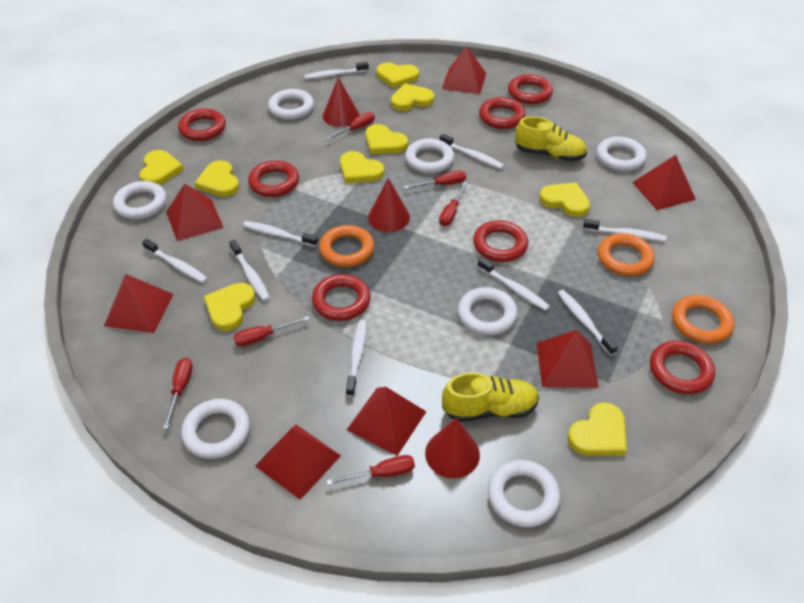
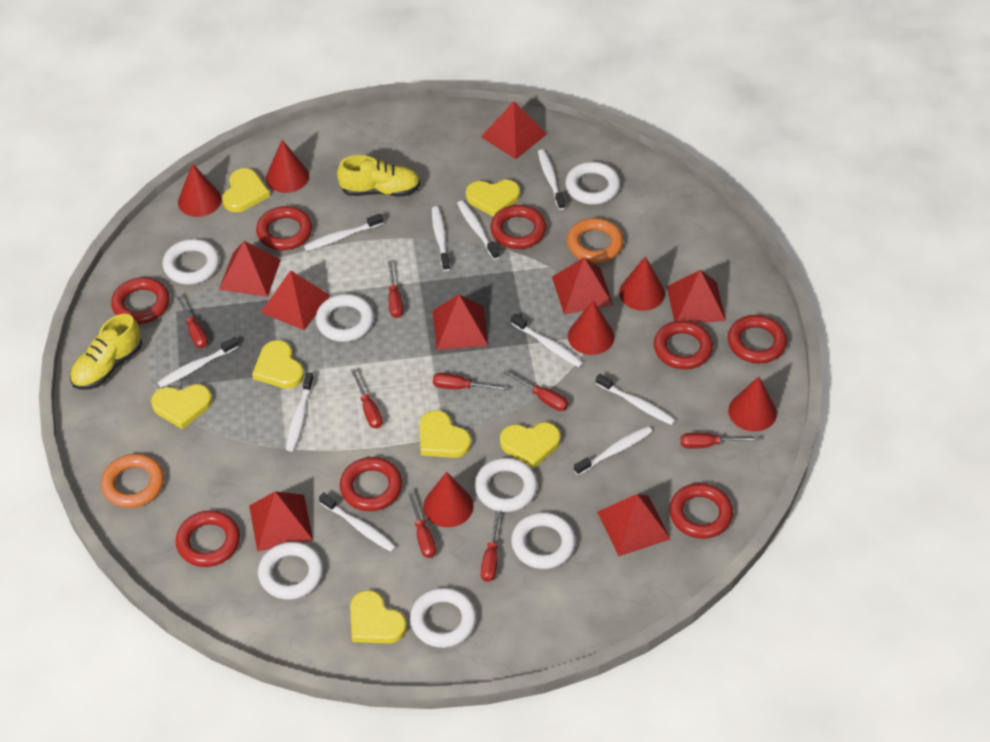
orange ring: [319,225,374,267] [598,233,655,276] [672,295,734,344] = 3 -> [101,454,164,508] [567,218,623,263] = 2
red cone: [323,77,359,127] [368,178,410,232] [425,418,480,479] = 3 -> [178,163,222,217] [266,140,309,193] [423,472,474,527] [568,300,614,355] [619,256,665,311] [728,376,777,432] = 6
red pyramid: [104,274,173,333] [166,184,224,241] [255,425,341,500] [347,387,426,456] [442,46,486,94] [537,330,599,388] [632,155,696,210] = 7 -> [219,241,281,297] [249,491,313,552] [260,270,331,330] [432,295,488,350] [481,101,547,159] [552,257,614,314] [597,494,670,556] [667,270,726,323] = 8
red ring: [178,109,226,141] [248,160,299,197] [312,274,371,321] [473,220,528,262] [479,97,525,129] [508,74,553,104] [650,341,715,394] = 7 -> [111,277,169,324] [176,510,240,567] [256,206,312,250] [340,457,402,511] [490,205,546,249] [654,321,713,369] [669,483,733,539] [728,315,787,363] = 8
red screwdriver: [163,358,193,429] [234,316,310,347] [326,112,375,140] [326,455,415,485] [404,171,466,189] [439,182,467,226] = 6 -> [176,294,208,348] [351,369,383,428] [388,260,403,318] [407,490,436,558] [433,373,508,391] [481,511,500,582] [503,370,568,411] [681,433,759,449] = 8
white toothbrush: [142,239,208,283] [229,240,270,301] [243,221,318,247] [304,62,369,79] [346,320,367,397] [440,134,504,169] [478,257,550,311] [558,290,618,356] [583,219,666,242] = 9 -> [157,337,239,388] [286,372,314,451] [304,213,384,251] [319,492,396,552] [432,206,450,271] [457,200,500,260] [511,314,584,368] [538,149,565,210] [574,426,652,475] [596,374,676,425] = 10
yellow heart: [139,150,184,185] [195,160,239,197] [204,283,256,331] [340,151,384,183] [365,124,408,154] [377,62,419,88] [391,83,434,111] [539,182,590,217] [567,402,627,455] = 9 -> [151,384,212,429] [222,168,270,212] [252,340,304,389] [350,590,407,644] [420,410,471,458] [466,179,520,217] [500,422,561,469] = 7

